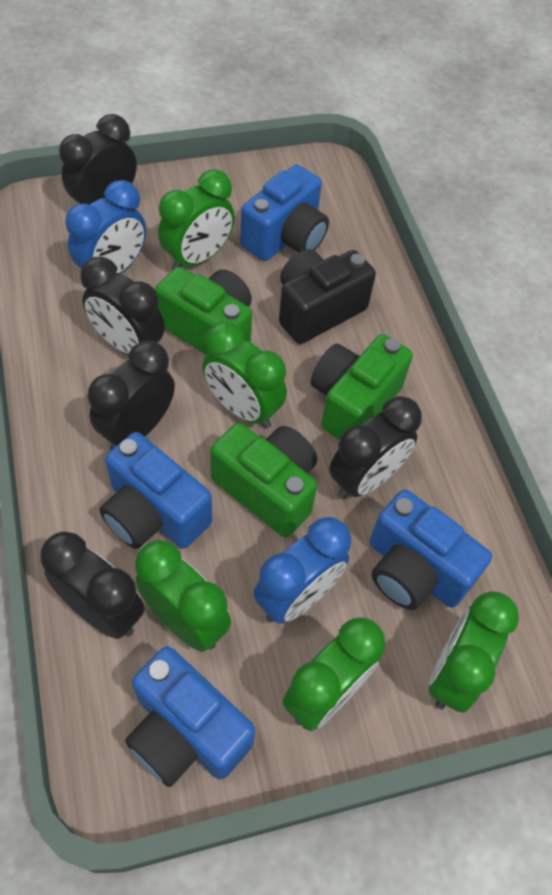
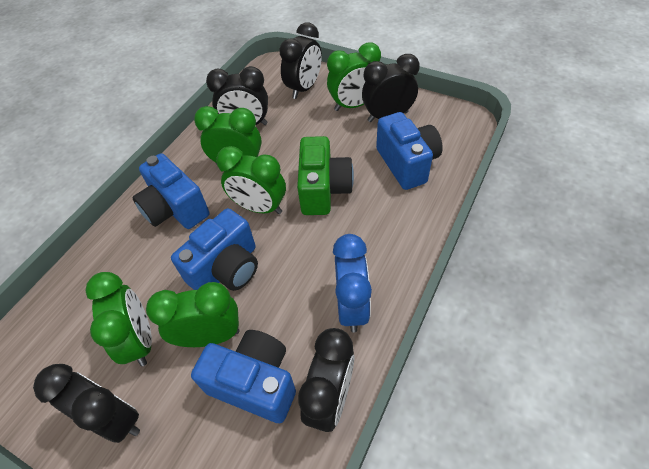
black camera: [279,249,376,344] = 1 -> none = 0
blue clock: [65,180,146,274] [253,517,351,624] = 2 -> [333,234,372,333] = 1
green camera: [155,267,252,355] [210,423,317,537] [311,334,413,440] = 3 -> [297,136,354,215] = 1

